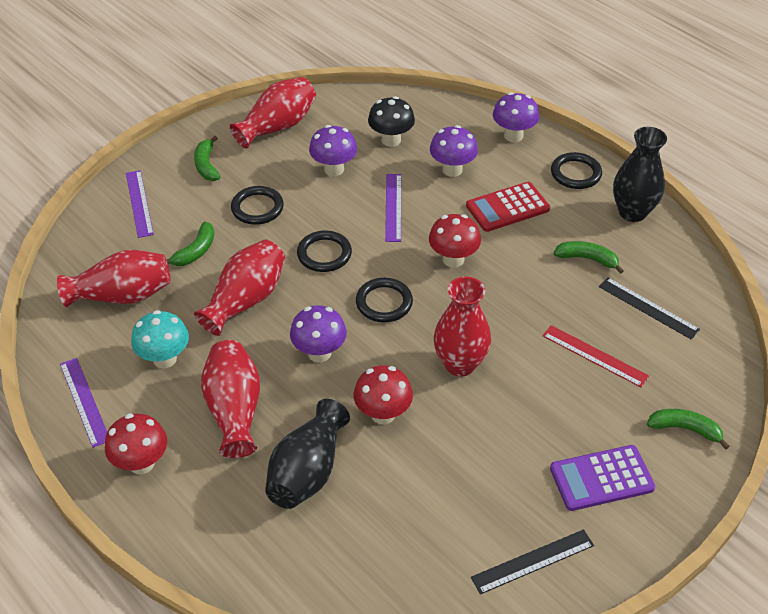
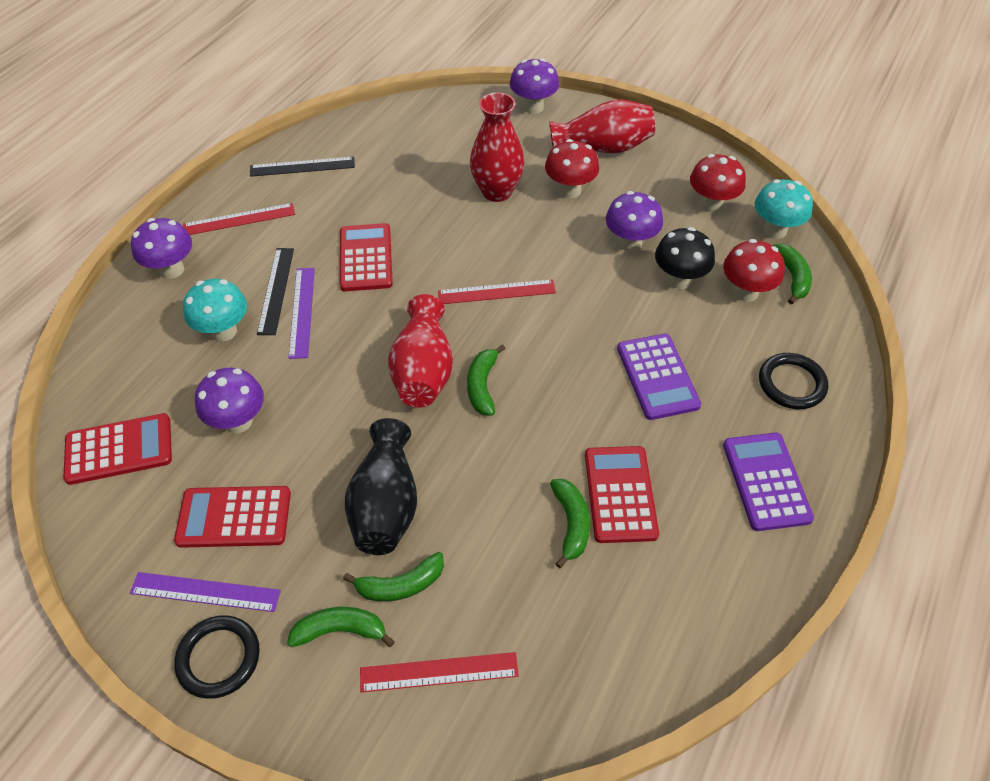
black ring: [231,186,284,225] [297,231,352,272] [356,278,413,322] [551,152,602,189] = 4 -> [174,615,260,699] [759,353,828,409] = 2
black vase: [265,399,350,509] [613,127,667,222] = 2 -> [345,418,417,555] = 1
green banana: [167,222,214,266] [194,136,220,181] [554,241,624,274] [647,409,730,450] = 4 -> [287,607,395,647] [343,552,444,602] [467,344,506,416] [550,479,590,568] [773,243,812,304] = 5
purple calculator: [550,445,655,511] = 1 -> [617,334,701,420] [723,433,814,531] = 2
purple ruler: [60,358,107,448] [126,170,154,238] [385,174,401,242] = 3 -> [130,572,281,612] [289,268,315,359] = 2
red calculator: [466,182,550,232] = 1 -> [63,413,172,485] [174,486,291,548] [340,223,393,291] [585,446,659,543] = 4
red ruler: [542,325,649,387] = 1 -> [183,203,295,235] [360,652,519,692] [438,279,556,304] = 3
red vase: [57,250,171,307] [194,239,285,336] [201,340,260,458] [230,77,316,149] [434,276,491,376] = 5 -> [388,294,453,408] [470,92,524,202] [549,99,655,153] = 3
turquoise mushroom: [131,310,189,368] = 1 -> [183,279,247,341] [755,179,813,239] = 2

